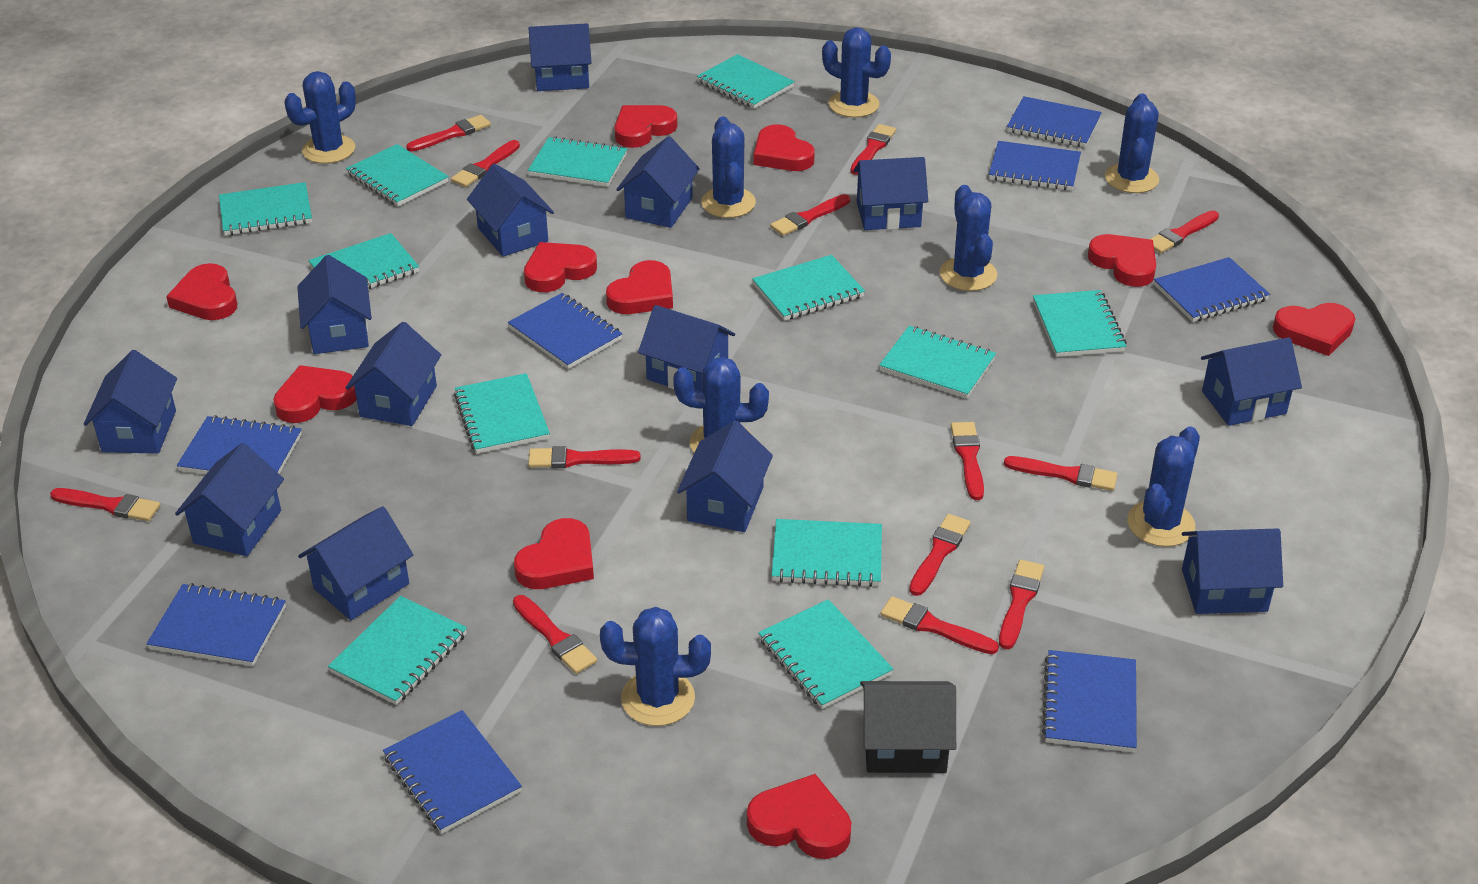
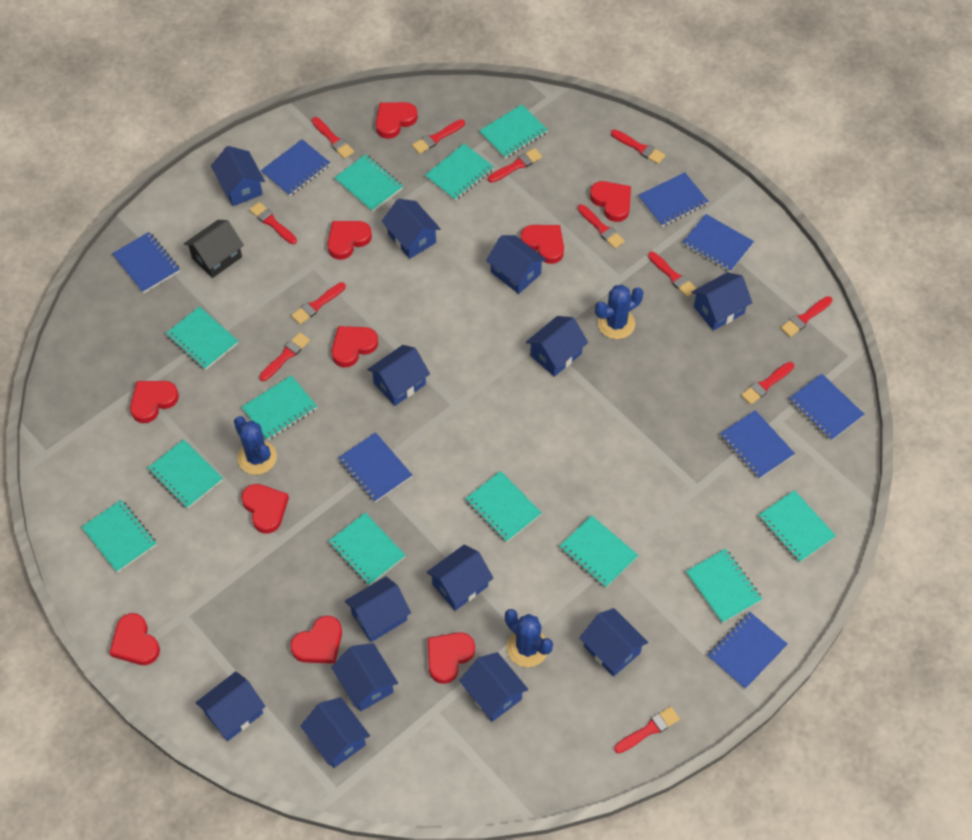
blue cactus: [285,71,356,164] [600,607,711,726] [673,357,769,453] [701,116,756,218] [822,27,891,117] [940,185,997,291] [1105,93,1159,193] [1127,427,1200,547] = 8 -> [234,416,277,475] [505,609,553,667] [595,285,643,339] = 3
red brush: [50,488,160,521] [406,115,491,152] [451,140,520,187] [513,595,597,674] [528,446,641,468] [770,194,850,236] [850,124,896,175] [881,596,999,654] [909,514,971,596] [951,422,984,500] [999,559,1044,649] [1004,456,1118,491] [1151,210,1219,253] = 13 -> [249,202,297,244] [259,332,310,381] [291,282,346,325] [312,117,354,159] [412,119,465,154] [488,148,542,183] [578,204,625,249] [611,130,665,164] [614,707,680,754] [648,252,697,297] [741,362,794,405] [781,296,832,337] = 12

